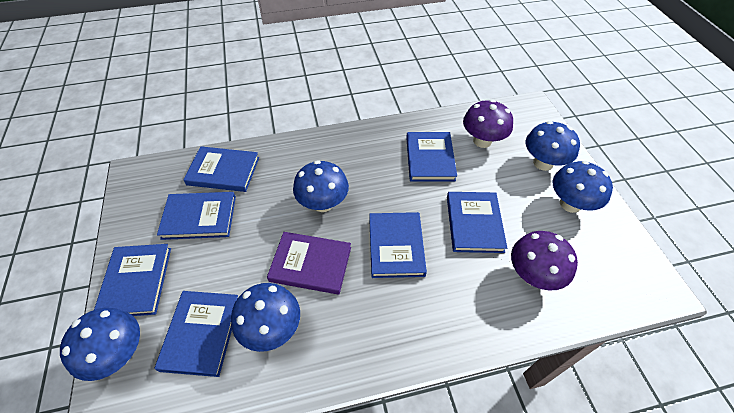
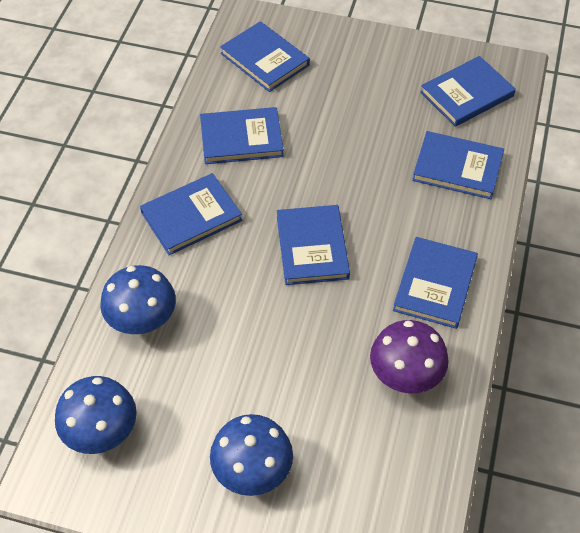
blue mushroom: [60,308,140,381] [231,283,300,352] [293,160,349,212] [526,121,580,171] [553,161,613,213] = 5 -> [55,376,137,454] [100,265,176,334] [210,414,293,496] = 3
purple book: [267,232,351,295] = 1 -> none = 0
purple mushroom: [463,100,513,148] [511,231,578,290] = 2 -> [370,320,449,393] = 1

